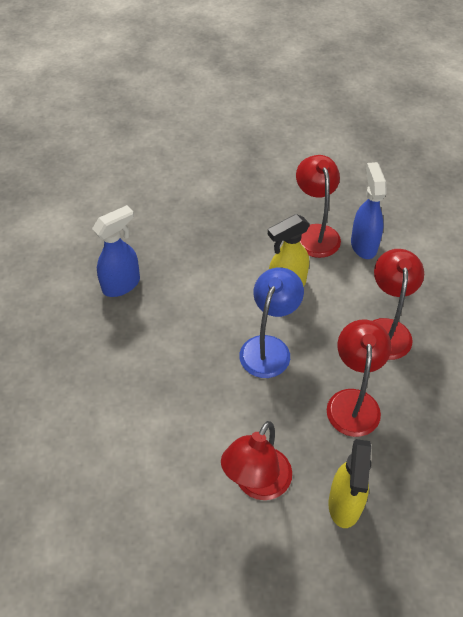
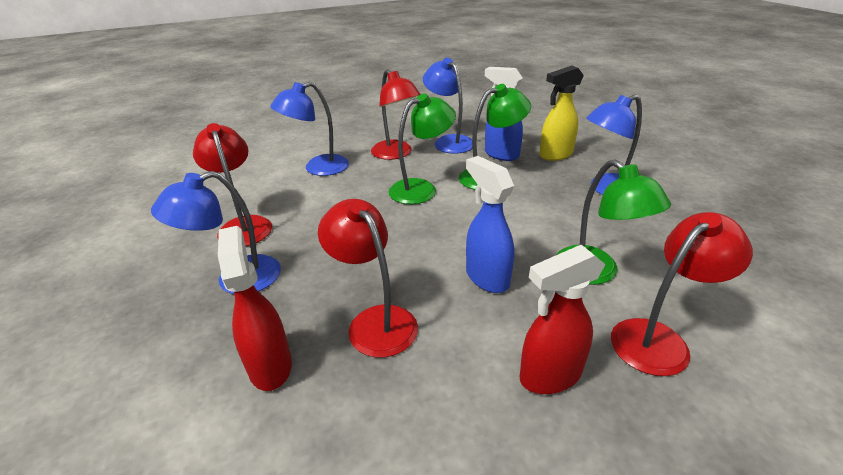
blue lamp: [240,267,304,378] = 1 -> [151,171,281,294] [270,82,349,176] [423,58,473,154] [586,95,642,195] = 4
green lamp: none = 0 -> [389,93,456,204] [459,84,531,190] [556,159,671,285] = 3
red spray bottle: none = 0 -> [218,226,292,391] [520,245,605,394] = 2
yellow spray bottle: [268,214,310,287] [329,439,371,528] = 2 -> [539,66,584,161] = 1

